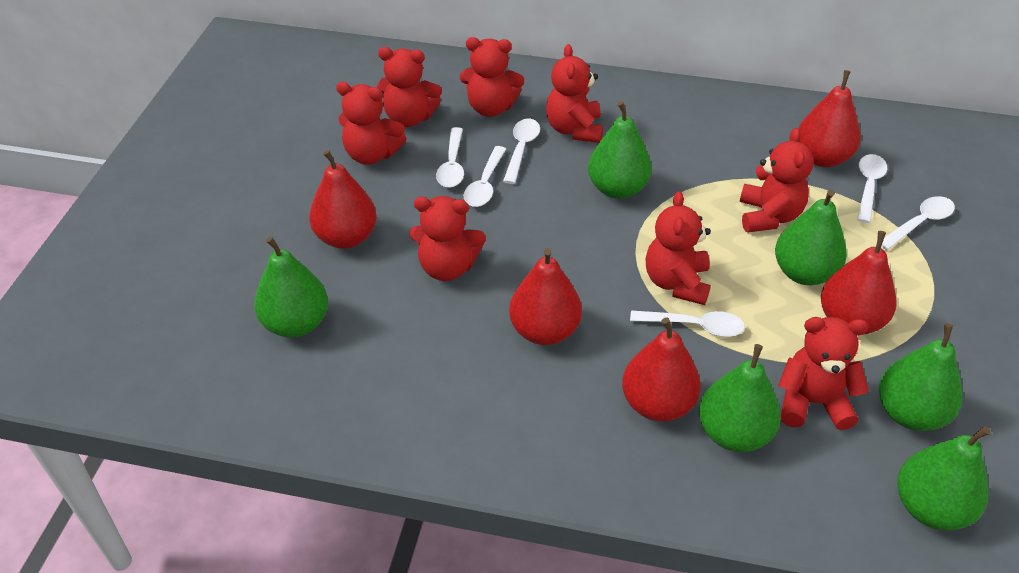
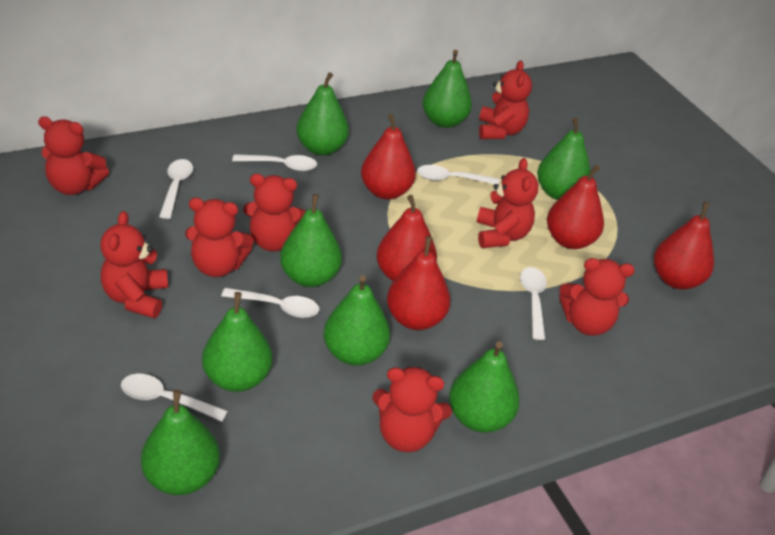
green pear: [254,236,328,338] [588,101,652,199] [699,344,781,452] [775,189,847,285] [879,323,962,431] [897,426,991,530] = 6 -> [141,389,220,495] [202,292,272,392] [280,194,342,287] [296,72,349,156] [324,275,390,366] [423,50,472,128] [449,341,520,433] [537,117,591,200] = 8

